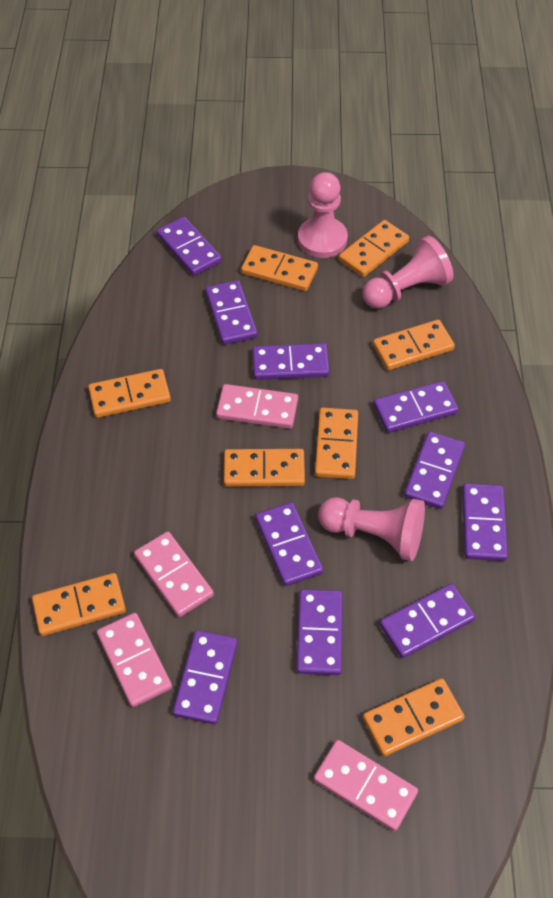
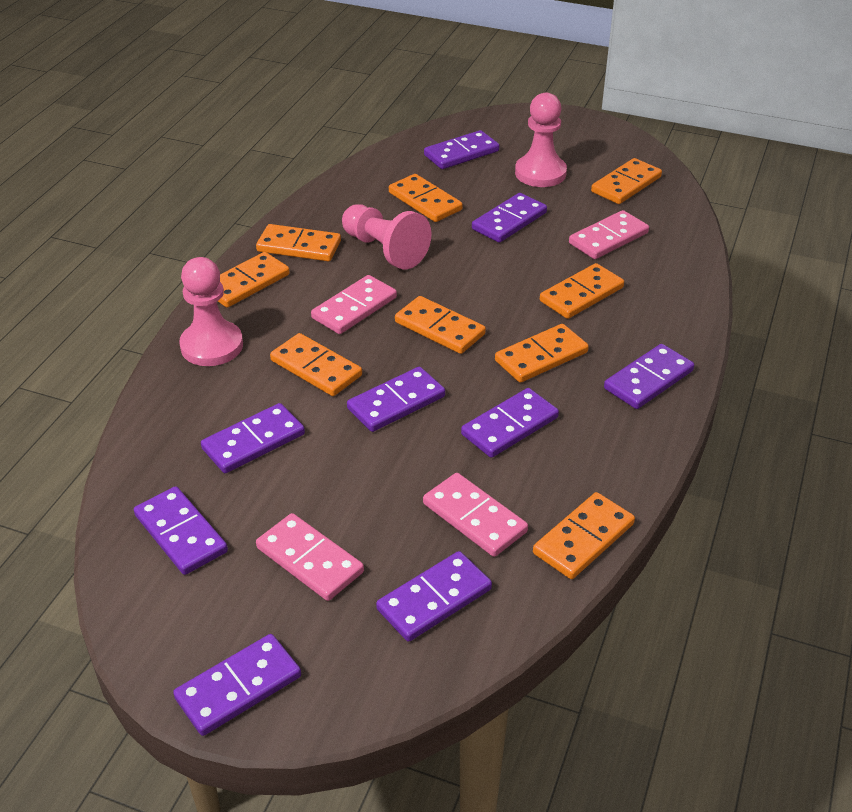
orange domino: [32,573,126,636] [88,369,171,418] [224,449,305,487] [241,245,318,291] [315,408,358,479] [339,220,409,277] [363,678,465,756] [373,320,455,370] = 8 -> [218,252,290,308] [256,224,341,261] [270,333,362,396] [389,174,463,222] [395,296,486,354] [495,324,589,383] [533,492,635,579] [540,263,624,319] [591,158,662,204] = 9
purple domino: [157,217,222,276] [173,630,238,724] [205,280,258,345] [252,343,330,380] [255,502,323,586] [296,589,343,675] [373,381,459,433] [380,583,475,658] [404,431,465,509] [462,483,508,561] = 10 -> [134,486,228,575] [173,634,301,736] [201,403,305,473] [347,367,445,432] [376,551,492,642] [424,130,499,169] [461,388,559,458] [472,193,547,243] [604,344,694,409] = 9

